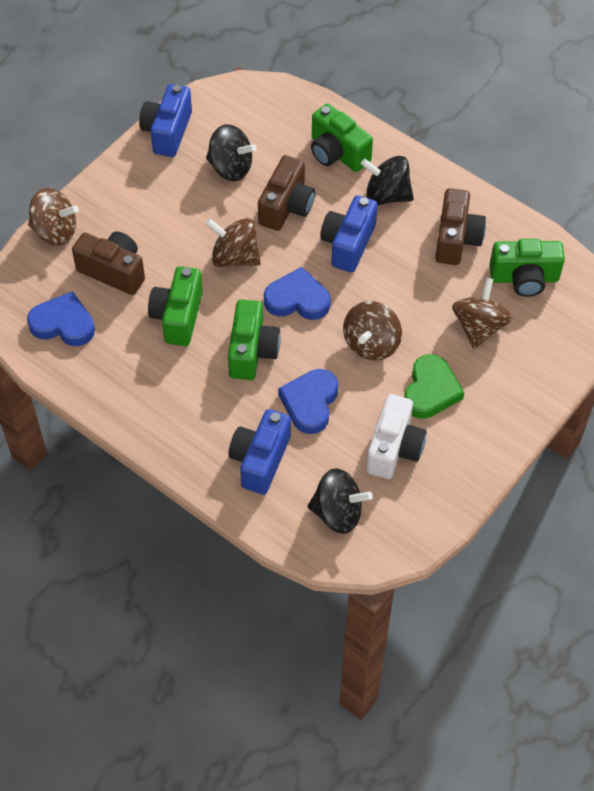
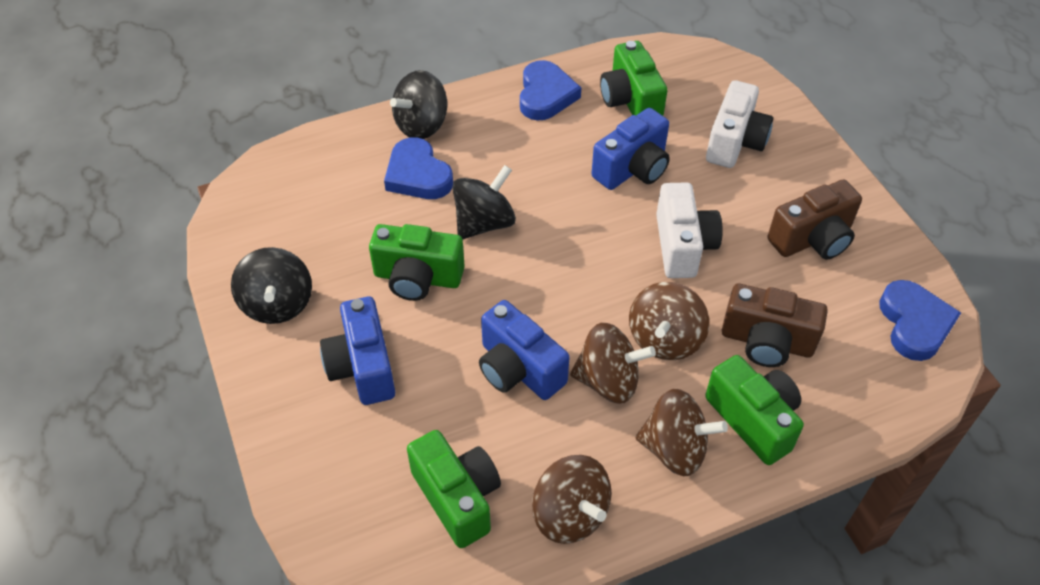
brown camera: [72,231,145,295] [258,155,315,231] [435,188,486,265] = 3 -> [722,284,828,367] [768,180,862,260] = 2
green heart: [404,354,464,419] = 1 -> none = 0
white camera: [366,394,427,479] = 1 -> [656,182,723,278] [706,80,773,168] = 2

